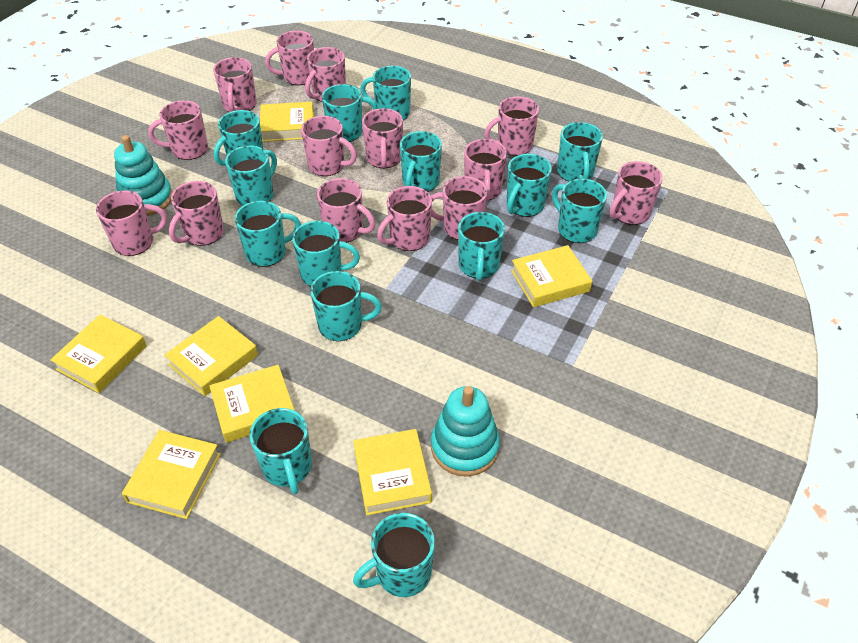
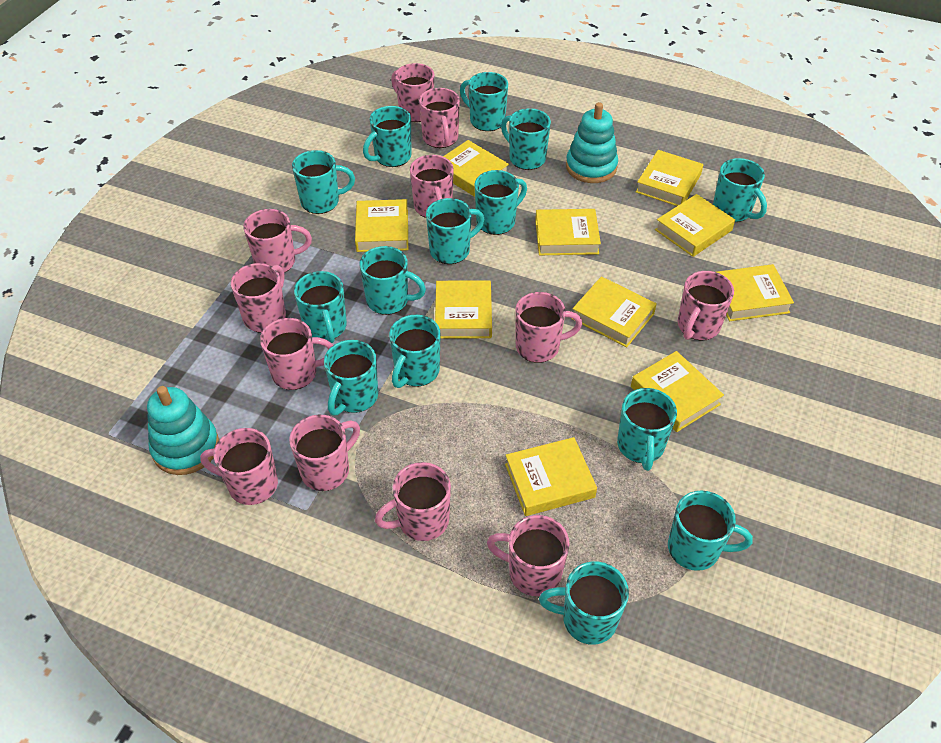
pink mug: [96,191,167,256] [148,100,208,160] [169,181,224,246] [213,57,257,112] [265,31,314,85] [301,116,357,176] [305,47,346,102] [317,178,375,243] [362,108,403,168] [377,186,432,251] [431,176,487,240] [464,139,507,201] [484,96,539,156] [610,161,663,225] = 14 -> [200,428,278,505] [231,263,286,333] [243,209,312,273] [260,318,333,390] [289,415,360,491] [375,462,451,541] [391,63,434,122] [410,155,454,218] [419,88,460,148] [487,515,570,596] [515,292,582,363] [678,271,734,340] = 12
yellow book: [50,315,147,393] [122,430,221,519] [165,316,258,396] [209,365,295,443] [260,101,314,142] [353,429,432,515] [511,245,592,307] = 7 -> [355,199,408,252] [435,280,492,339] [443,140,509,197] [505,437,597,516] [535,209,601,255] [571,276,657,347] [631,351,724,432] [636,150,703,206] [655,194,735,257] [717,264,794,321] = 10

